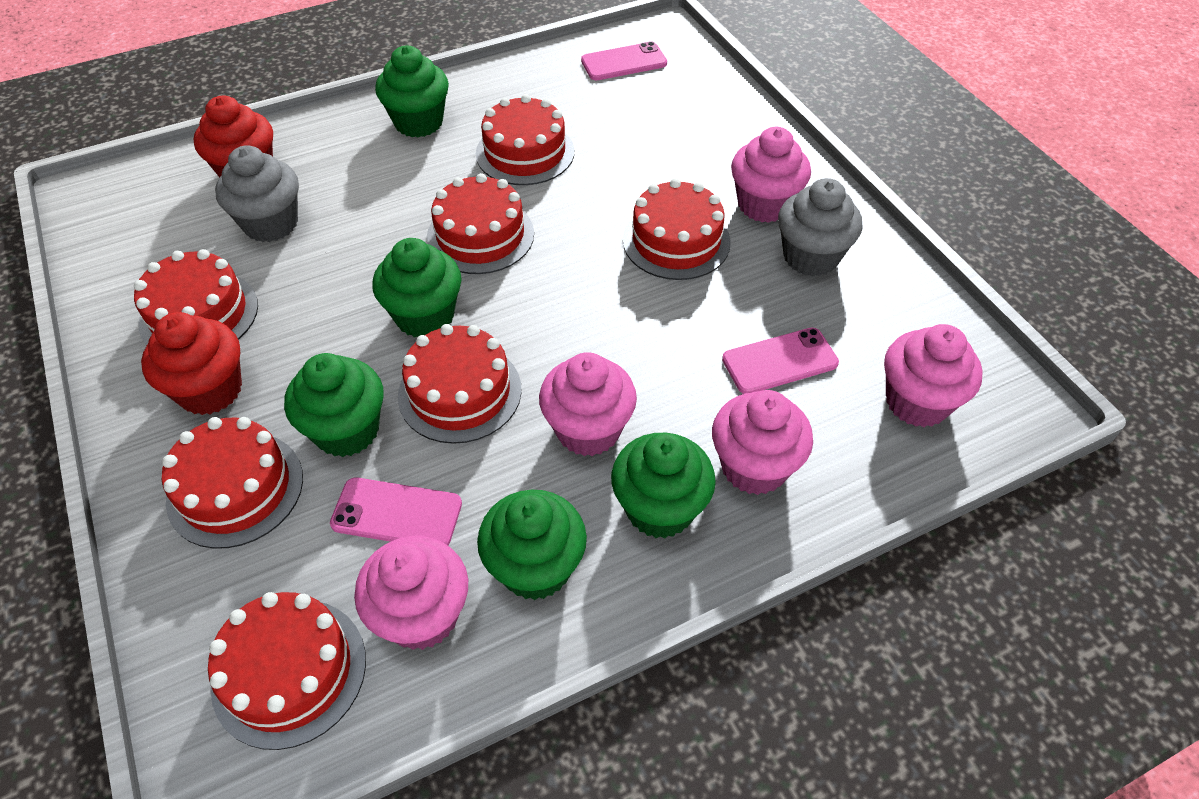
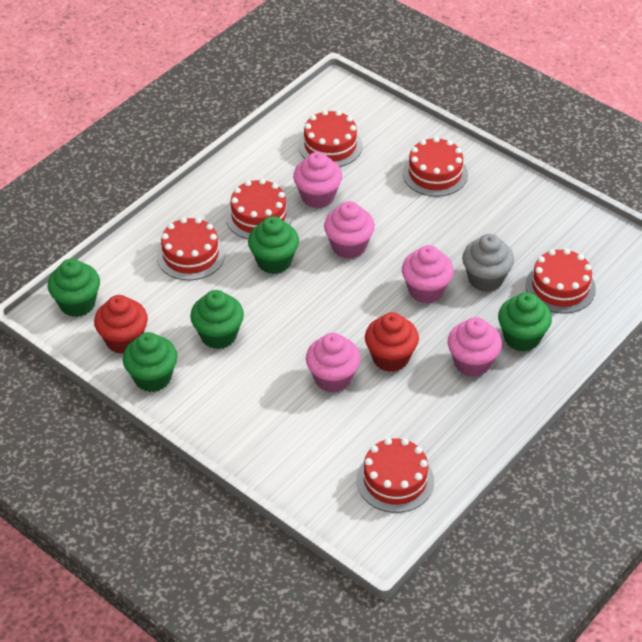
grey cupcake: [215,145,299,242] [778,178,863,277] = 2 -> [462,234,514,292] = 1
pink phone: [330,477,462,545] [581,41,667,80] [722,328,839,394] = 3 -> none = 0
red cake: [134,249,258,346] [162,417,303,549] [208,592,366,750] [398,324,522,444] [427,173,534,274] [476,94,574,185] [623,178,731,280] = 7 -> [157,217,225,280] [226,179,292,239] [298,110,362,167] [357,438,434,513] [403,137,468,197] [525,248,596,314] = 6

